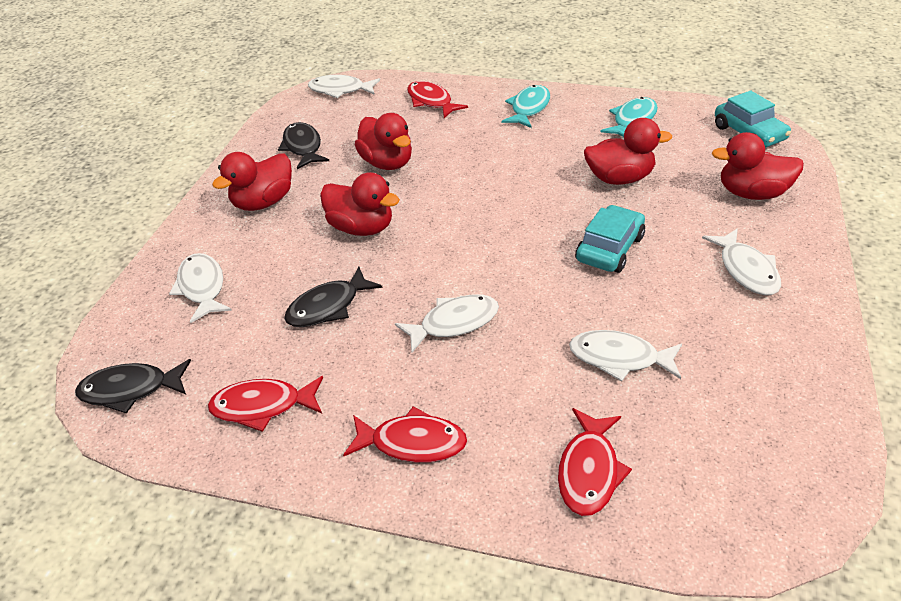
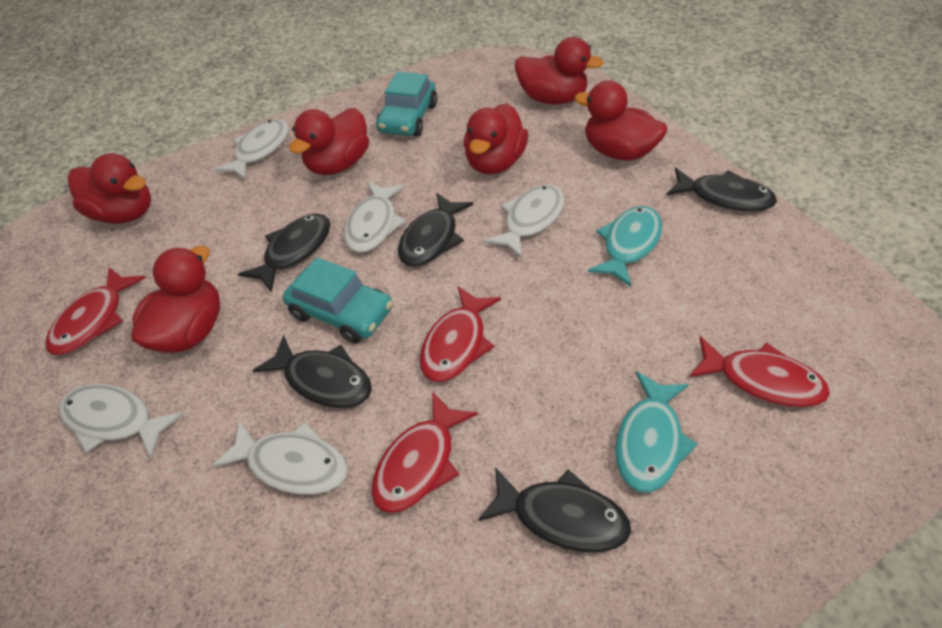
black fish: [75,359,191,413] [278,122,329,169] [284,267,383,327] = 3 -> [238,214,330,292] [252,335,372,408] [398,193,473,267] [478,467,631,552] [667,168,777,212] = 5
red duck: [212,152,292,211] [320,172,400,236] [355,113,412,170] [584,118,672,185] [712,132,804,200] = 5 -> [67,153,151,224] [131,246,220,353] [289,108,369,175] [464,103,528,174] [515,37,604,105] [575,81,667,161] = 6

